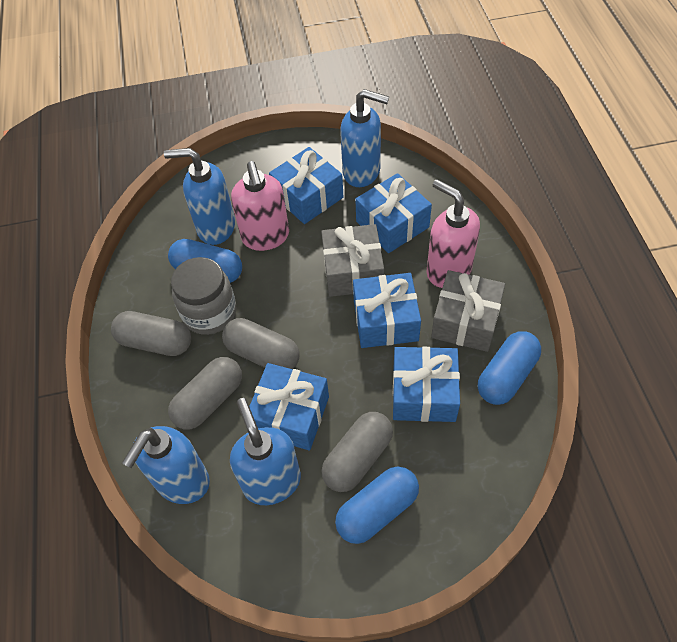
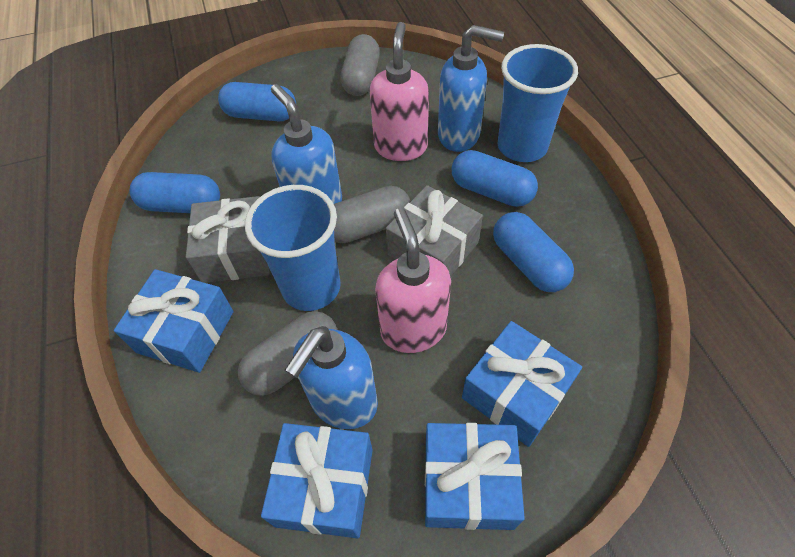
blue capsule: [168,239,242,283] [335,467,419,544] [478,331,541,405] = 3 -> [130,172,220,213] [218,82,296,121] [452,150,538,207] [493,212,574,292] = 4
blue cup: none = 0 -> [245,185,341,311] [497,44,578,162] = 2
blue gift: [249,363,329,451] [269,147,344,224] [353,273,421,348] [355,173,432,253] [393,347,460,422] = 5 -> [114,269,234,373] [261,423,373,539] [425,423,525,530] [462,321,582,447] = 4
blue soap dispenser: [122,426,210,504] [164,148,235,245] [230,398,301,505] [340,89,389,187] = 4 -> [271,84,342,204] [285,326,378,429] [438,25,504,152] = 3
grey capsule: [111,311,191,356] [168,357,242,430] [222,318,300,369] [321,412,393,492] = 4 -> [238,311,337,396] [334,186,411,243] [340,34,380,96] = 3
grey jar: [171,257,237,335] = 1 -> none = 0

